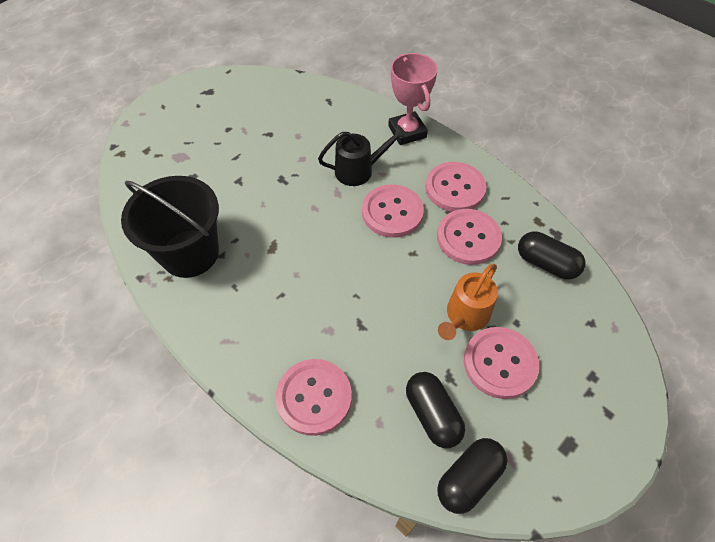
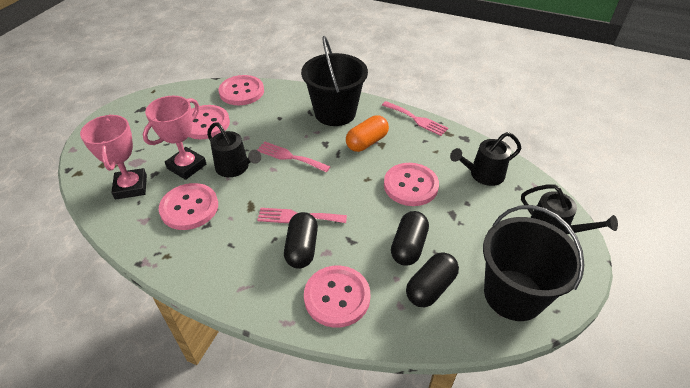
black bucket: [121,176,219,278] = 1 -> [301,36,368,126] [483,205,584,321] = 2
black watering can: [318,125,407,186] = 1 -> [207,122,261,177] [450,132,521,186] [521,184,618,234] = 3
orange capsule: none = 0 -> [346,115,389,152] = 1
orange watering can: [438,264,498,340] = 1 -> none = 0
pink fork: none = 0 -> [257,142,331,173] [257,208,347,223] [382,101,448,136] = 3
pink trophy: [388,53,438,145] = 1 -> [80,114,147,200] [143,96,206,180] = 2

